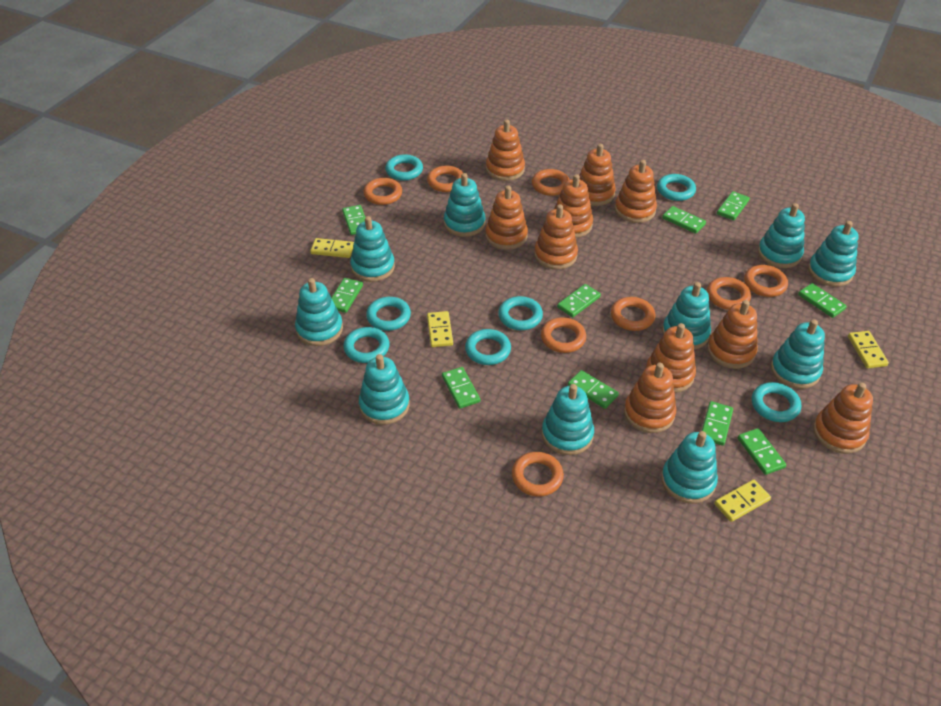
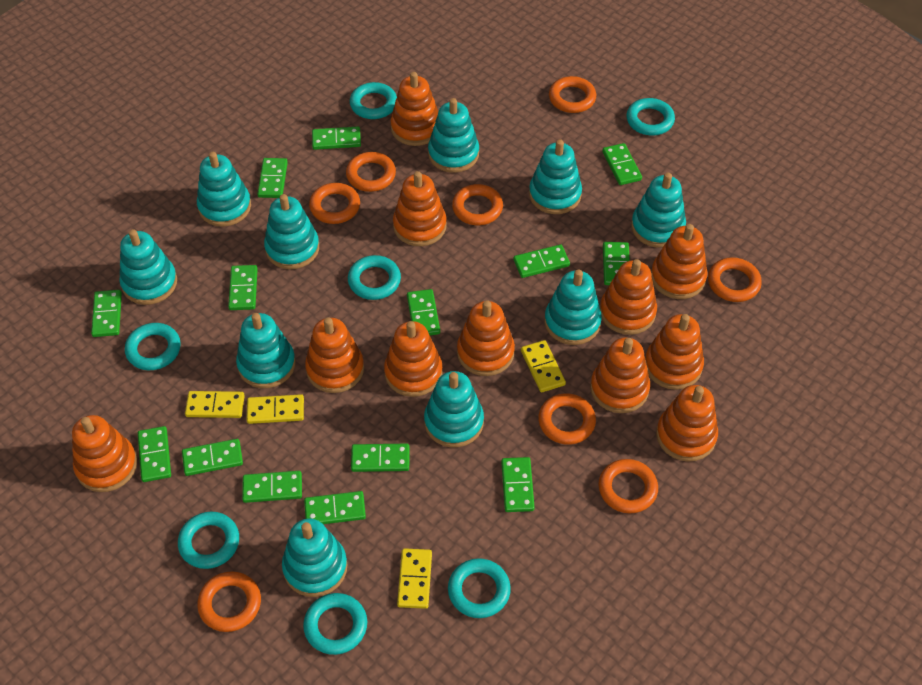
green domino: [331,278,363,313] [342,205,365,235] [442,367,480,409] [557,284,601,317] [568,370,619,409] [662,206,706,234] [702,401,733,446] [717,191,750,220] [738,428,786,475] [798,283,847,318] = 10 -> [91,290,122,337] [138,426,171,482] [182,439,243,476] [228,265,258,310] [242,471,302,503] [257,158,288,198] [304,491,366,524] [312,127,361,150] [351,444,410,472] [407,289,440,335] [501,457,535,512] [513,245,570,278] [603,143,642,185] [603,242,630,285] = 14
orange stacking toy: [485,185,528,250] [486,120,525,181] [534,204,578,270] [554,174,593,238] [579,144,616,206] [615,160,657,223] [624,363,676,433] [646,323,696,393] [707,300,758,369] [813,383,873,454] = 10 -> [72,415,137,492] [305,317,364,393] [384,321,442,397] [390,72,438,146] [393,171,447,246] [457,300,515,376] [590,337,650,413] [600,259,657,335] [645,314,704,390] [651,224,707,299] [656,385,718,462] = 11

